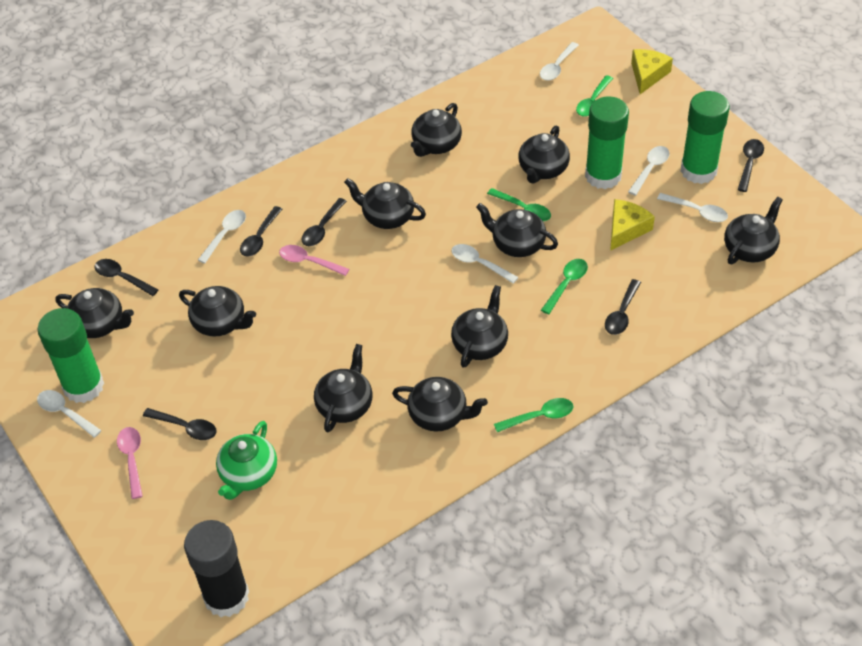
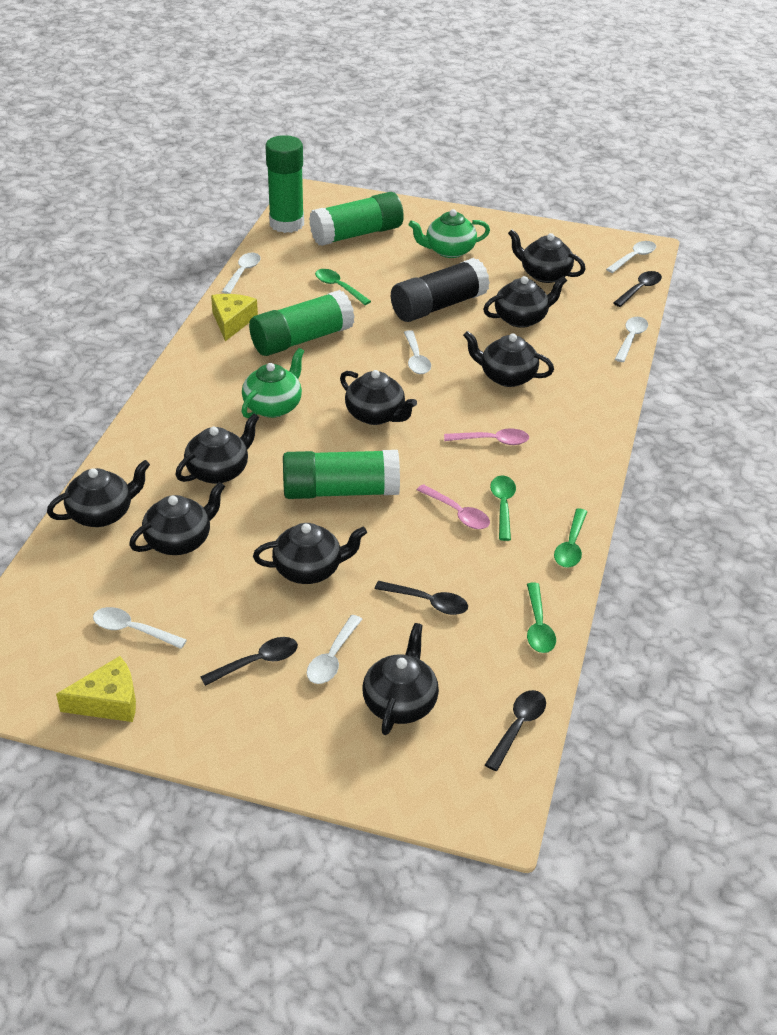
black spoon: [94,259,158,296] [143,408,217,440] [240,206,282,257] [302,198,347,246] [605,279,641,335] [738,139,764,192] = 6 -> [200,637,298,686] [375,581,468,615] [485,690,546,771] [613,271,662,307] = 4
black teapot: [56,288,134,338] [179,286,256,337] [314,344,373,432] [344,178,426,229] [392,377,488,431] [411,103,462,157] [451,285,508,368] [476,203,558,257] [518,125,570,183] [724,197,783,264] = 10 -> [47,460,150,527] [129,482,225,555] [175,413,259,484] [253,523,367,584] [340,370,417,425] [362,623,439,735] [463,331,554,387] [483,276,567,328] [508,229,586,283] = 9
green glue stick: [37,308,104,403] [585,96,629,189] [681,91,730,184] = 3 -> [249,290,355,356] [266,135,304,233] [283,450,400,499] [309,192,404,246] = 4
green teapot: [216,421,277,500] = 1 -> [241,348,304,418] [409,209,490,258] = 2

